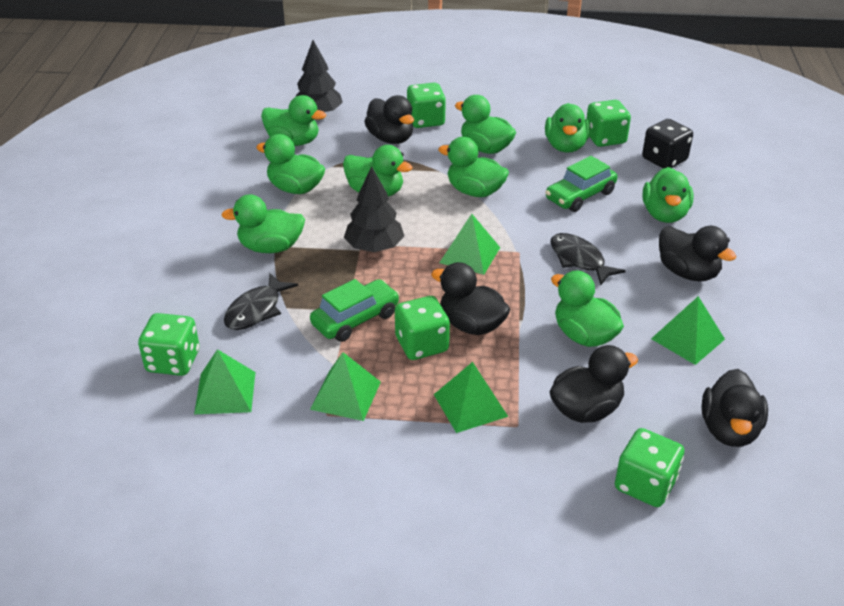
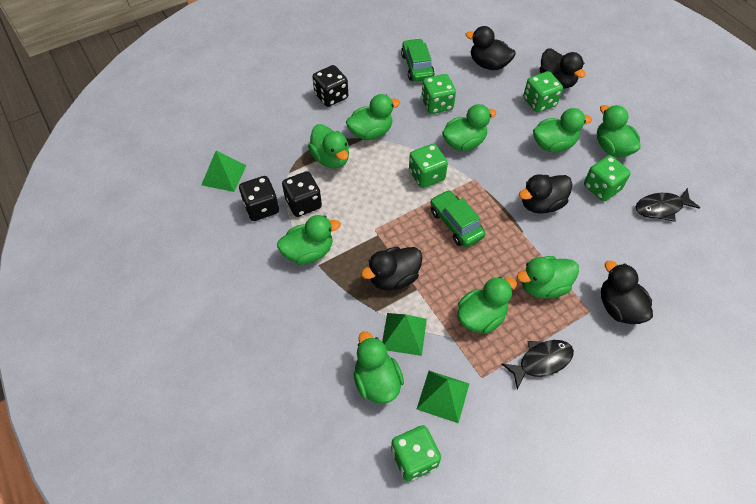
black dice: [642,119,693,168] = 1 -> [239,176,279,221] [282,171,322,217] [312,65,348,107] = 3
black tree: [295,40,343,112] [344,166,404,252] = 2 -> none = 0
green pyramid: [194,349,255,414] [310,352,381,421] [434,362,508,433] [439,214,500,275] [651,296,725,365] = 5 -> [201,150,247,192] [382,313,427,356] [417,371,469,423] = 3

